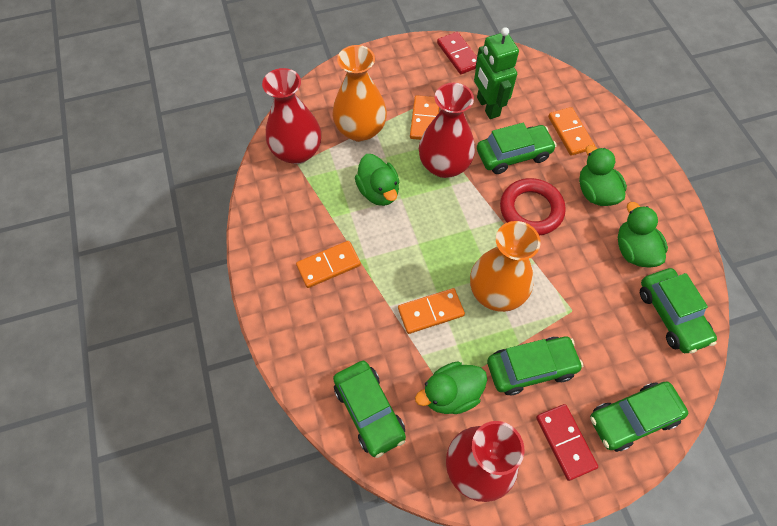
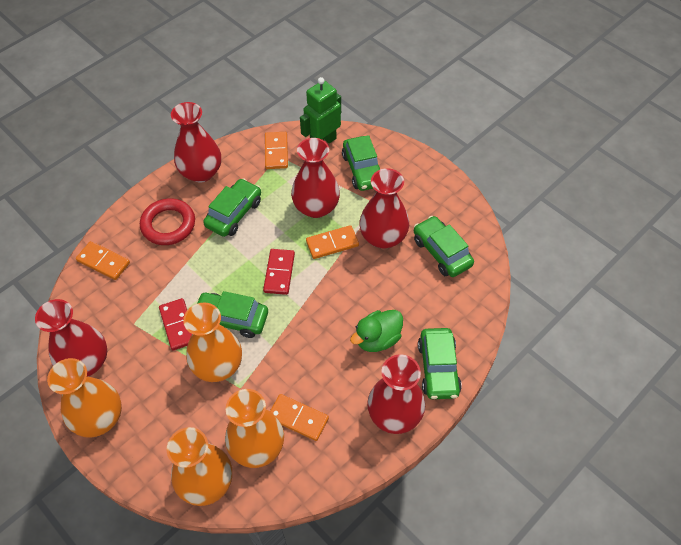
green duck: [355,154,399,206] [415,362,487,414] [579,145,627,206] [618,202,668,268] = 4 -> [350,310,403,352] = 1
orange vase: [332,45,387,142] [470,221,541,312] = 2 -> [47,358,122,438] [167,427,232,506] [183,303,242,382] [225,389,284,468] = 4
red vase: [262,68,321,164] [419,83,475,178] [446,421,524,502] = 3 -> [35,299,107,377] [171,102,221,183] [291,138,340,218] [359,168,409,249] [367,354,425,434] = 5

